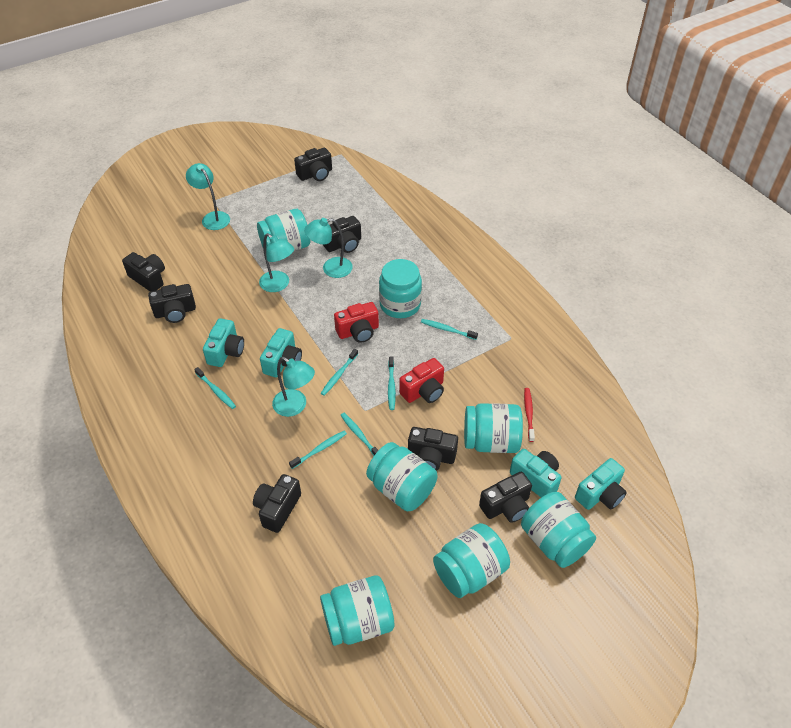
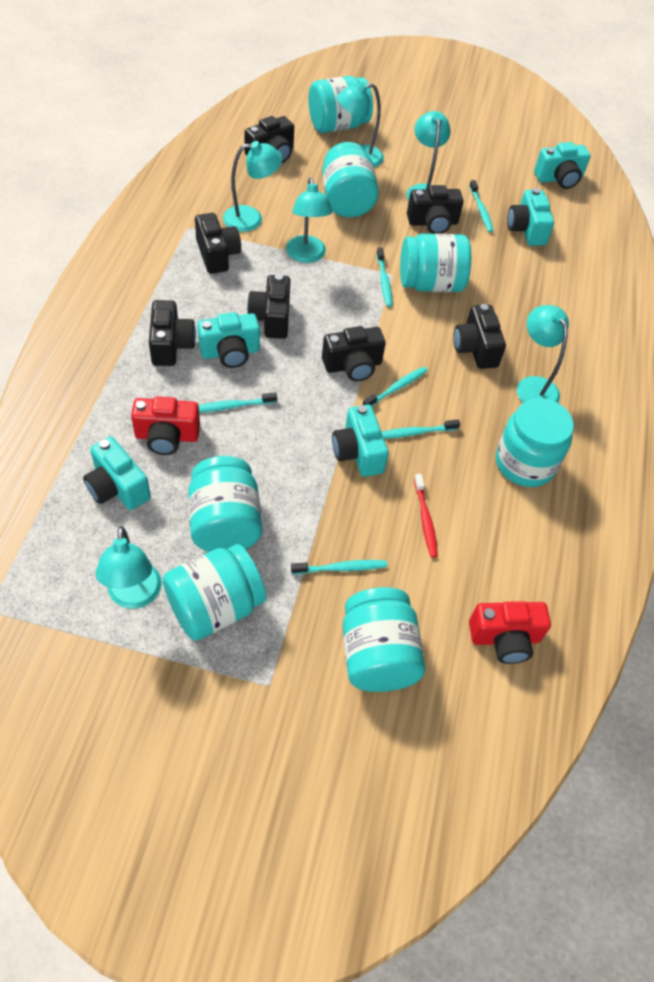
turquoise camera: [203,318,244,367] [260,328,302,378] [510,449,562,498] [575,458,627,510] = 4 -> [83,436,151,510] [197,312,260,368] [332,405,389,477] [507,188,554,246] [534,142,591,189] = 5
turquoise lamp: [186,163,230,230] [259,233,294,292] [272,357,315,417] [304,218,353,278] = 4 -> [96,526,162,609] [223,141,283,232] [286,178,333,263] [337,82,384,167] [406,111,451,200] [517,305,569,403] = 6

